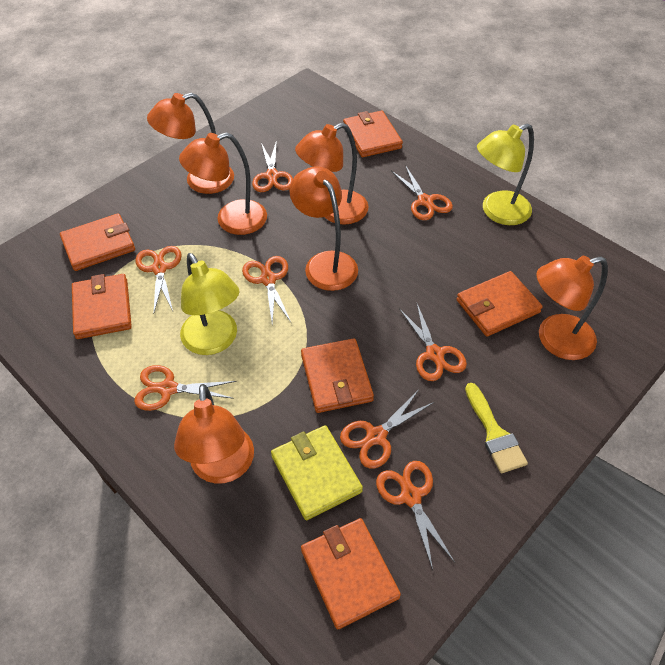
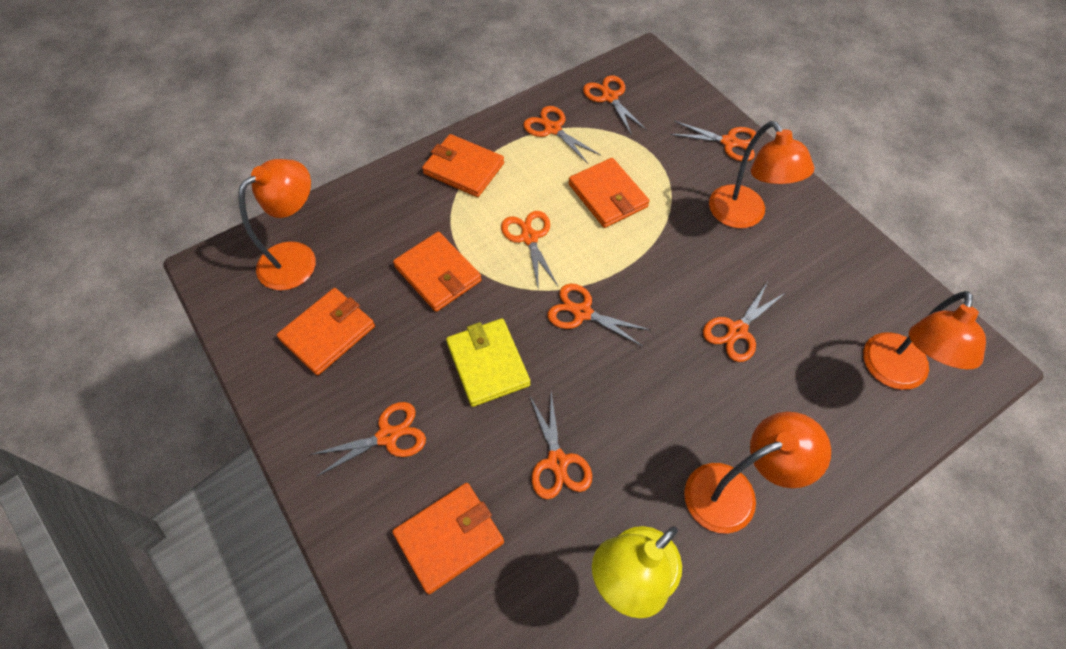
orange lamp: [147,93,234,194] [174,384,254,484] [179,132,267,235] [289,166,358,291] [295,123,369,225] [537,256,608,360] = 6 -> [238,159,316,290] [684,412,831,534] [709,121,815,228] [863,291,986,390] = 4
orange wallet: [60,213,135,271] [72,274,132,339] [301,338,374,413] [301,518,401,629] [343,111,403,157] [457,271,543,336] = 6 -> [277,288,375,375] [392,483,504,594] [393,232,482,312] [422,134,504,197] [569,158,650,228] = 5
yellow brush: [465,383,528,473] = 1 -> none = 0
yellow lamp: [180,253,240,355] [477,124,534,225] = 2 -> [592,526,682,618] = 1

